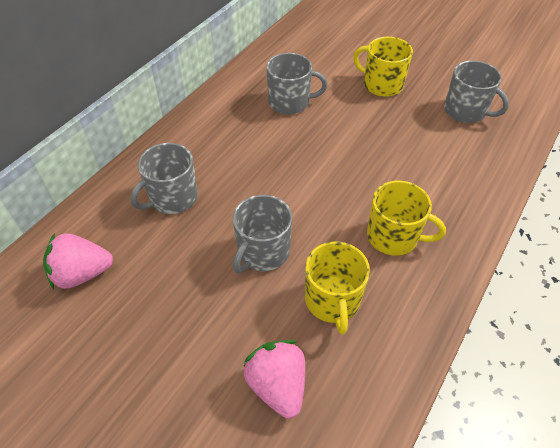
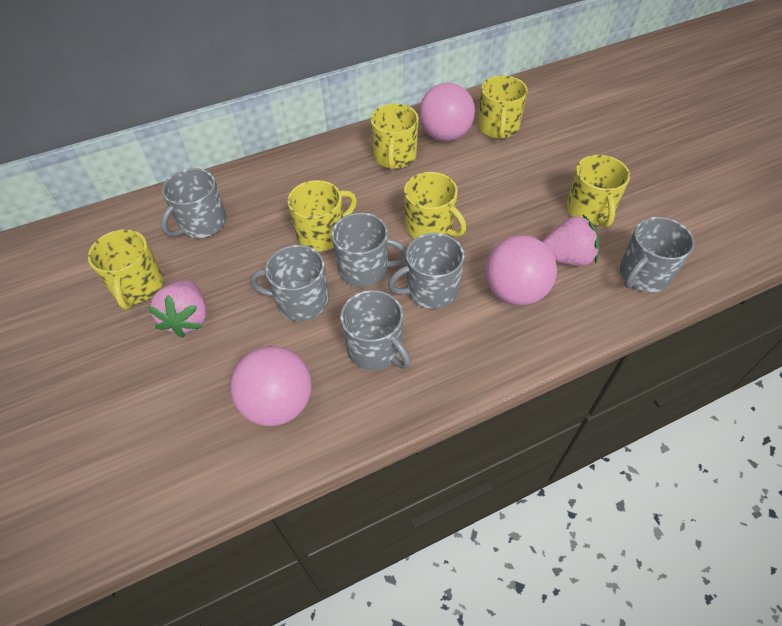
grey mug: [131,143,198,214] [233,195,292,273] [266,53,328,115] [444,61,509,123] = 4 -> [161,168,226,238] [250,245,329,321] [331,213,407,287] [340,290,411,370] [388,233,465,309] [620,217,695,292] = 6
pink ball: none = 0 -> [230,346,312,426] [419,83,475,142] [485,235,557,306] = 3
yellow mug: [305,242,370,335] [353,37,413,97] [367,180,446,256] = 3 -> [88,229,163,310] [287,180,357,251] [371,104,419,170] [404,172,466,239] [478,75,528,139] [566,155,630,228] = 6

